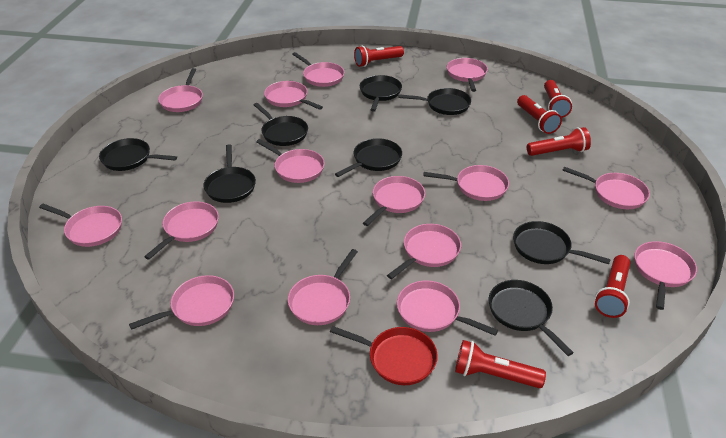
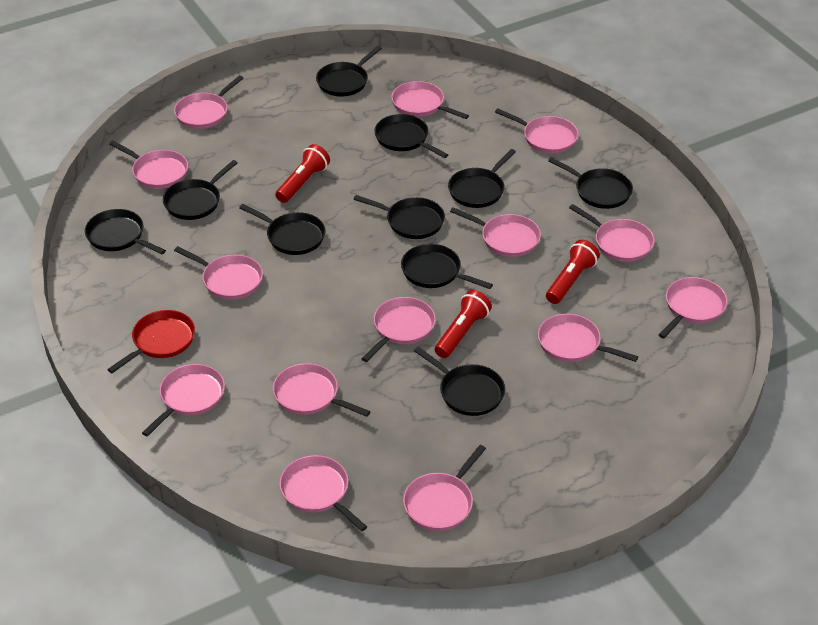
black pan: [99,138,177,171] [203,144,256,203] [254,103,308,146] [335,138,402,177] [360,75,402,112] [399,88,471,115] [489,280,574,356] [513,221,611,264] = 8 -> [85,209,166,255] [163,160,237,220] [239,204,325,255] [316,46,382,96] [354,195,445,239] [374,114,448,158] [401,244,493,289] [414,347,505,416] [448,149,516,208] [548,157,633,209] = 10
pink pan: [39,204,122,247] [129,275,234,330] [144,201,219,260] [158,68,203,112] [256,139,325,183] [264,81,323,110] [288,249,358,325] [292,52,344,87] [363,176,425,226] [387,224,461,279] [397,280,498,336] [423,165,509,201] [447,58,488,92] [562,167,650,209] [634,241,697,310] = 15 -> [109,141,188,189] [142,364,225,437] [174,75,243,129] [174,246,263,300] [273,363,371,417] [279,455,367,531] [362,297,436,362] [391,81,469,119] [403,445,486,531] [450,207,541,257] [495,108,578,153] [538,313,638,362] [569,204,654,262] [659,277,728,339] = 14
red flashlight: [354,46,404,67] [455,340,546,388] [517,95,562,134] [527,127,591,156] [544,80,572,118] [595,255,630,318] = 6 -> [275,144,330,203] [435,290,492,358] [546,240,600,304] = 3

